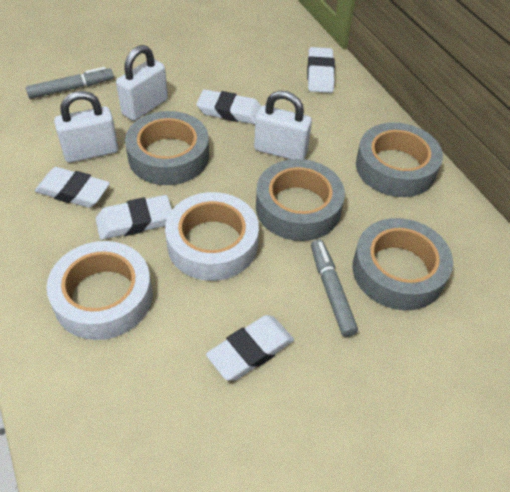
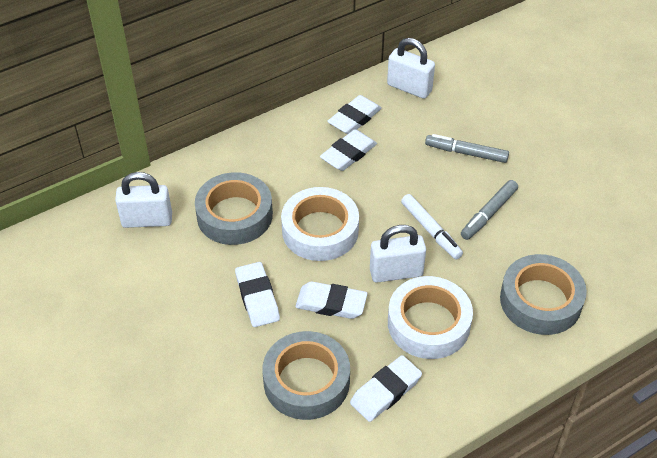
grey tape: [125,111,209,185] [256,159,345,241] [352,218,453,310] [356,123,443,197] = 4 -> [195,172,273,245] [263,331,350,420] [500,254,587,335] = 3
white marker: none = 0 -> [401,194,463,259] = 1

